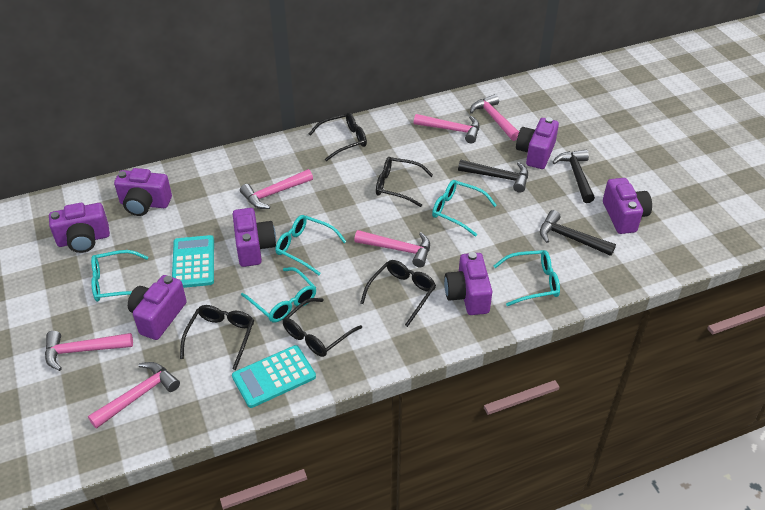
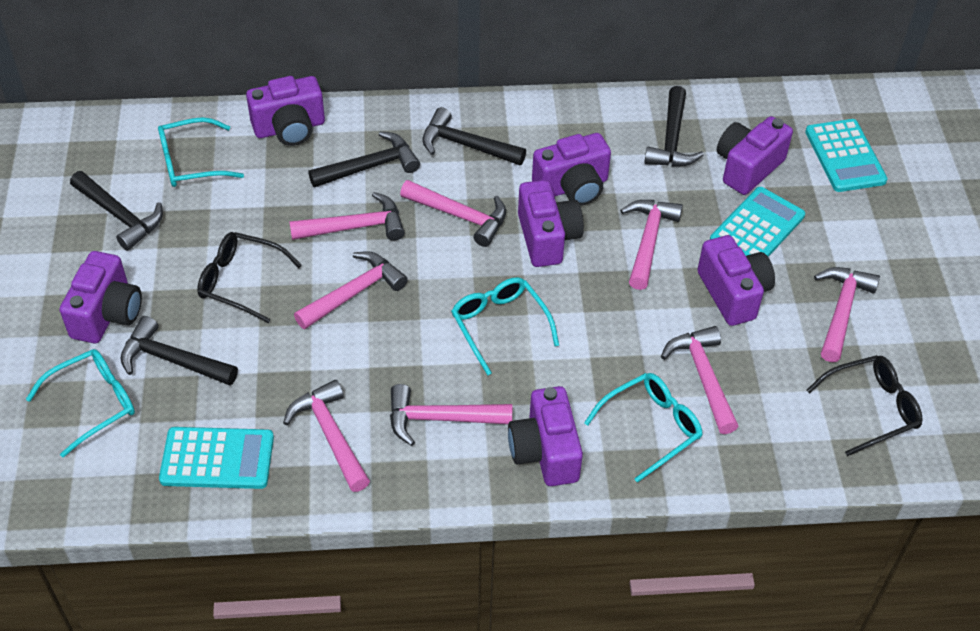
black glasses: [180,305,254,370] [282,298,362,357] [309,112,367,161] [360,260,436,327] [376,157,433,207] = 5 -> [197,232,302,323] [807,355,922,456] = 2
black hammer: [458,160,528,193] [540,210,616,256] [552,150,595,203] = 3 -> [70,171,163,251] [120,316,238,386] [308,131,420,188] [422,107,526,165] [644,86,704,167] = 5
pink hammer: [45,331,133,371] [88,362,180,429] [240,169,313,209] [354,230,430,267] [414,114,480,143] [470,94,519,141] = 6 -> [283,380,370,492] [289,192,405,241] [294,251,408,329] [390,384,512,446] [400,180,506,247] [620,200,683,290] [661,326,739,434] [814,267,880,362] = 8
turquoise calculator: [172,235,214,288] [232,345,316,408] = 2 -> [159,427,274,489] [710,187,805,257] [805,119,888,192] = 3
turquoise glasses: [91,250,148,302] [241,267,316,322] [275,215,346,275] [432,180,497,237] [494,250,560,306] = 5 -> [26,349,135,457] [158,117,244,187] [451,277,559,375] [584,373,703,483] = 4

